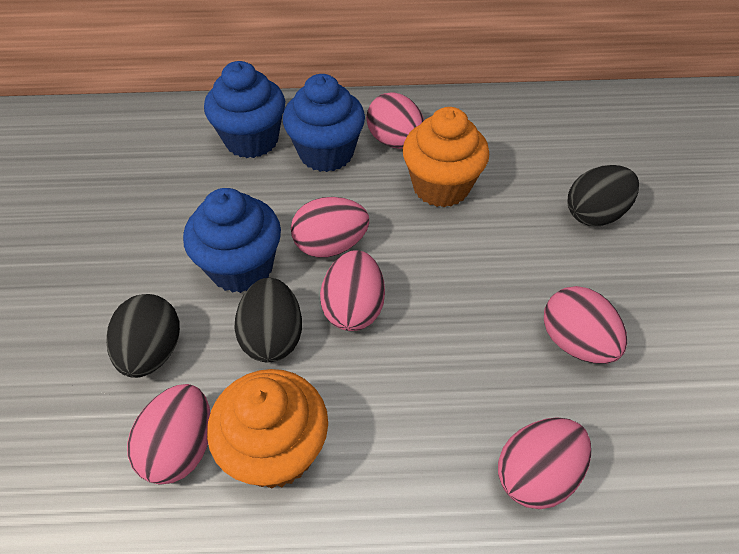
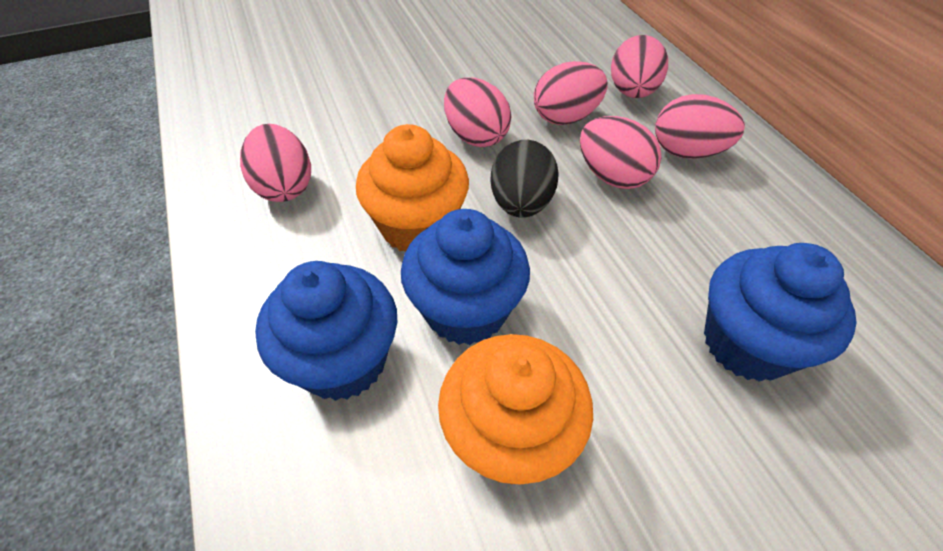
black egg: [106,294,180,378] [234,278,302,362] [568,165,639,226] = 3 -> [490,140,559,218] = 1

